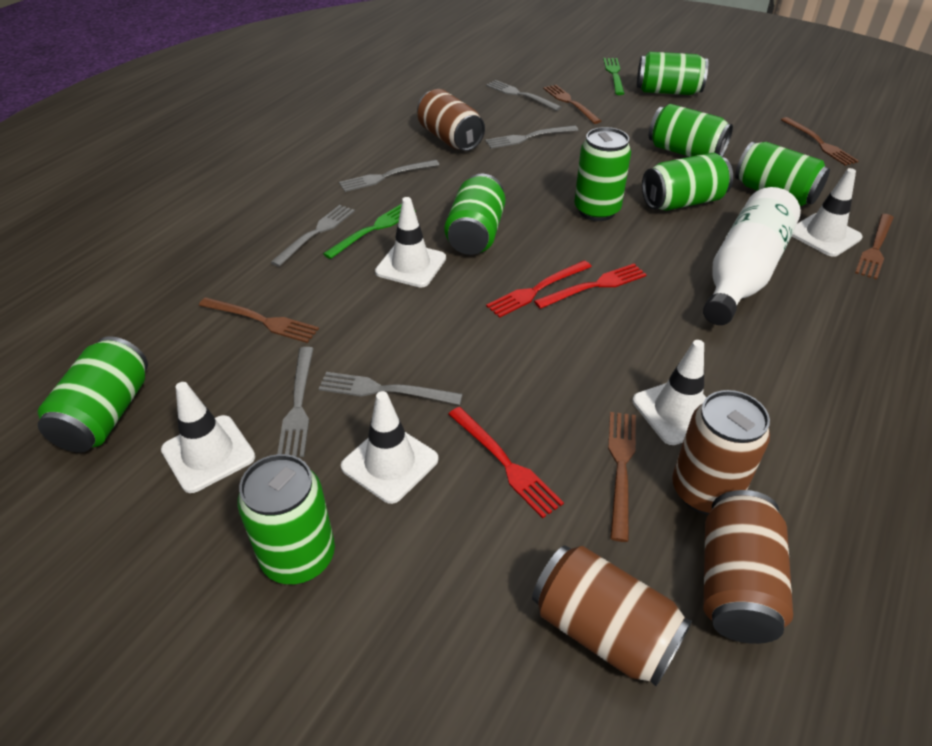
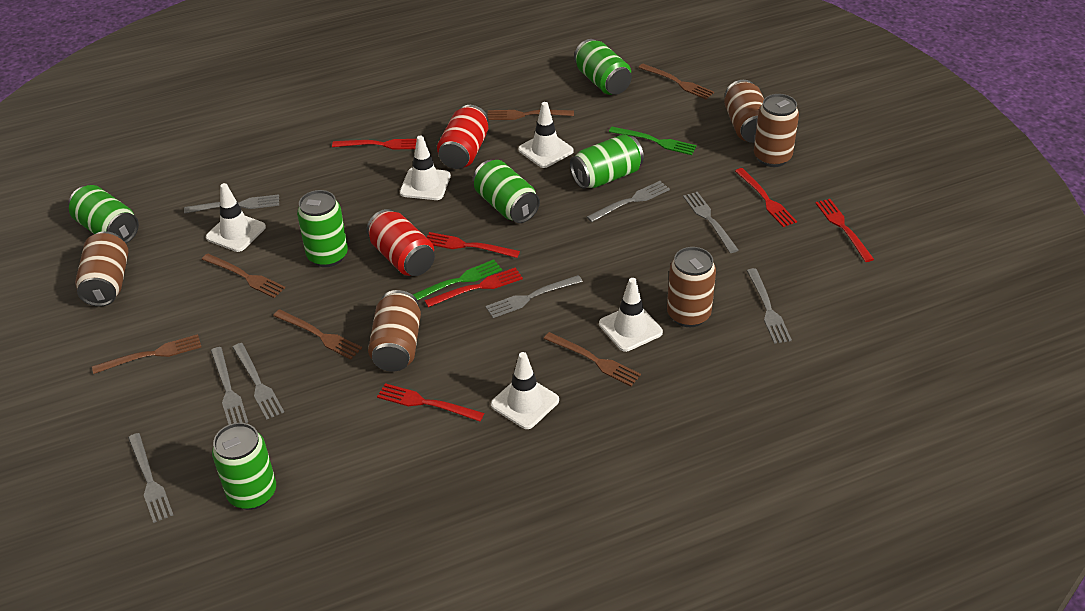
brown can: [417,89,485,151] [532,545,692,686] [672,390,770,514] [704,490,793,644] = 4 -> [75,231,128,307] [368,290,421,372] [667,247,716,327] [724,80,764,143] [754,94,799,167] = 5
brown fork: [199,297,319,343] [543,85,601,124] [608,412,636,542] [781,117,859,166] [855,214,894,280] = 5 -> [92,334,201,374] [202,254,285,298] [273,309,362,359] [488,110,574,120] [544,332,641,386] [638,64,714,99] = 6
green can: [38,336,148,453] [237,454,335,584] [444,174,505,255] [574,127,631,221] [637,52,708,95] [642,153,733,211] [649,104,733,157] [735,142,830,206] = 8 -> [68,185,139,243] [212,423,276,510] [297,190,348,267] [473,160,540,223] [570,134,644,189] [574,39,632,95] = 6
grey fork: [270,205,355,267] [277,347,314,457] [319,372,463,405] [339,160,439,192] [485,125,578,149] [486,80,562,111] = 6 -> [128,433,173,523] [184,194,279,214] [211,347,248,425] [232,343,284,420] [485,275,583,318] [587,181,670,222] [683,192,738,253] [747,268,792,344] = 8
red can: none = 0 -> [367,209,435,276] [437,105,488,169] = 2
red fork: [448,407,564,518] [486,260,592,318] [534,264,647,309] = 3 -> [332,139,417,150] [377,383,484,421] [424,267,523,307] [427,232,520,258] [735,168,797,227] [815,199,874,262] = 6
white bottle: [703,187,801,325] = 1 -> none = 0

